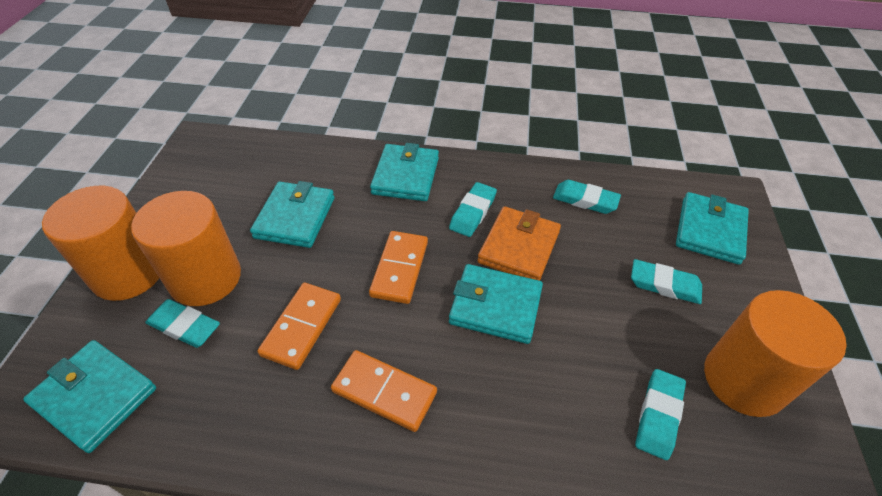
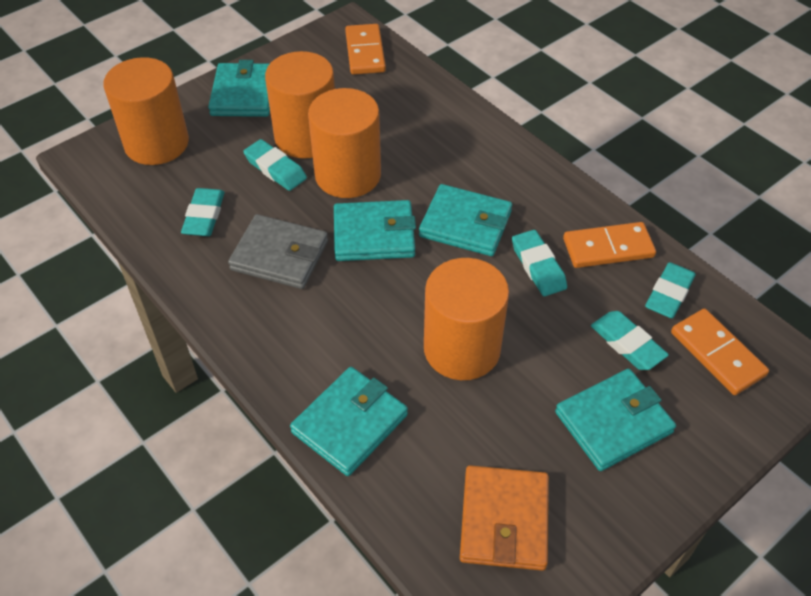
grey wallet: none = 0 -> [228,214,328,289] = 1
orange cylinder: [42,186,159,301] [131,191,241,306] [704,290,847,417] = 3 -> [103,57,189,165] [265,51,335,159] [308,88,381,198] [424,258,509,380] = 4

